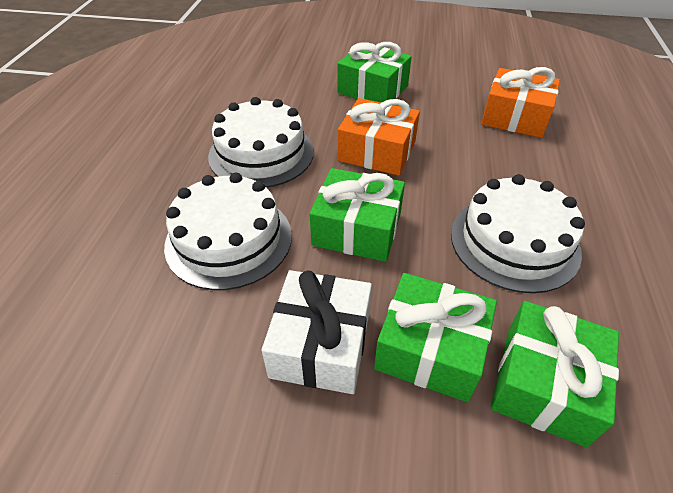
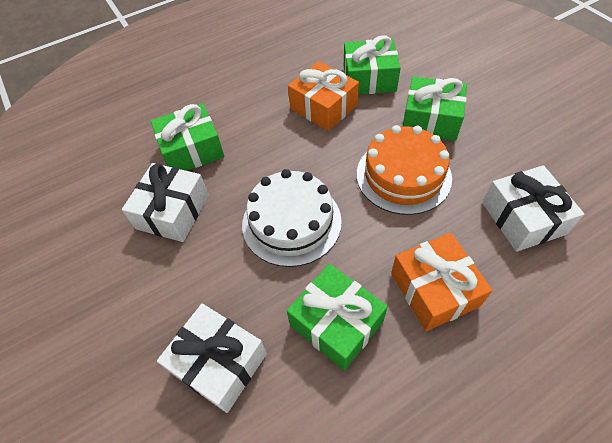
orange cake: none = 0 -> [357,125,452,215] = 1
white cake: [164,173,292,290] [208,97,314,188] [451,174,585,293] = 3 -> [242,169,342,267] = 1
white gift: [262,270,372,394] = 1 -> [122,163,209,242] [157,304,267,413] [482,165,584,252] = 3

